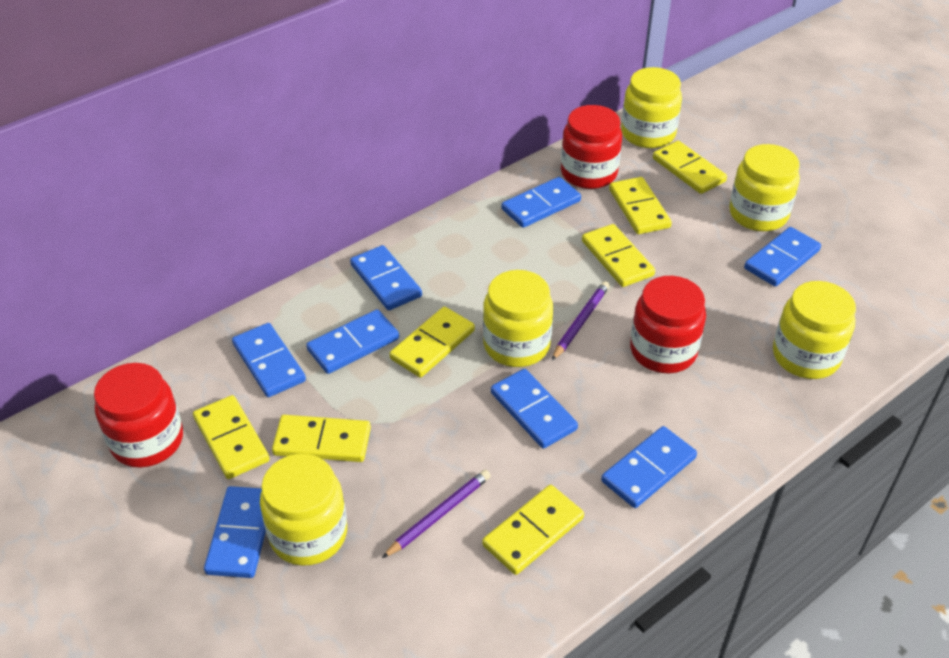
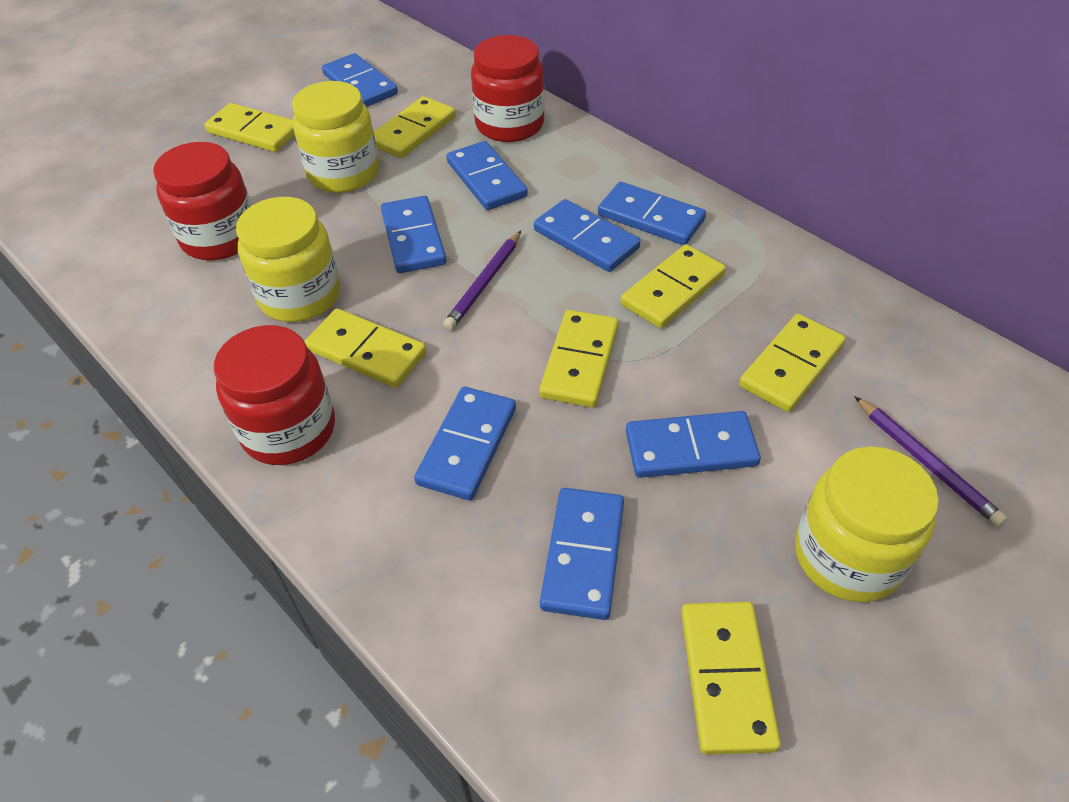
yellow jar: [260,454,347,566] [483,270,553,367] [621,67,682,148] [729,144,800,231] [773,281,856,379] = 5 -> [236,197,340,322] [292,81,379,193] [795,446,939,602] = 3

